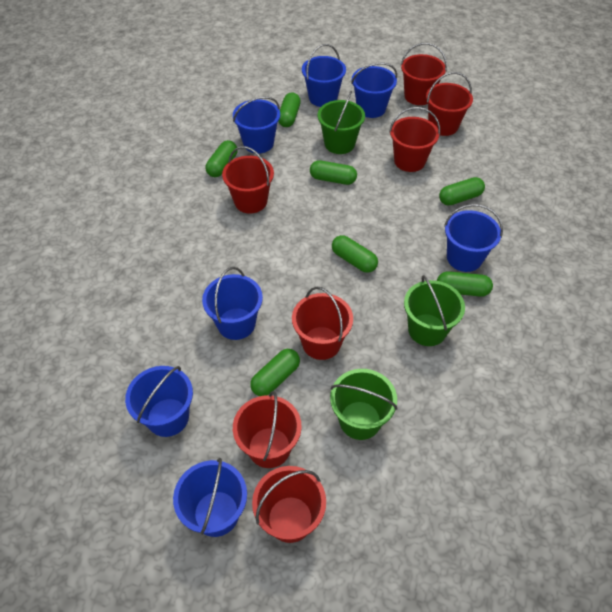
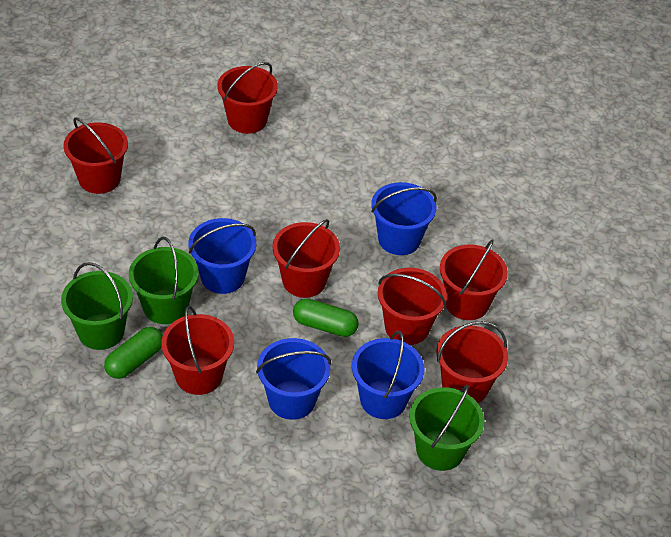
blue bucket: [125,366,193,437] [173,458,247,537] [202,267,263,340] [233,96,280,154] [302,44,346,107] [351,63,397,118] [444,204,503,272] = 7 -> [188,218,256,294] [256,338,331,420] [352,331,425,419] [371,182,437,255] = 4
green capsule: [205,140,237,177] [250,349,300,396] [278,92,301,127] [310,160,357,185] [332,235,378,273] [437,271,493,297] [439,177,485,205] = 7 -> [104,327,163,379] [293,298,359,337] = 2

